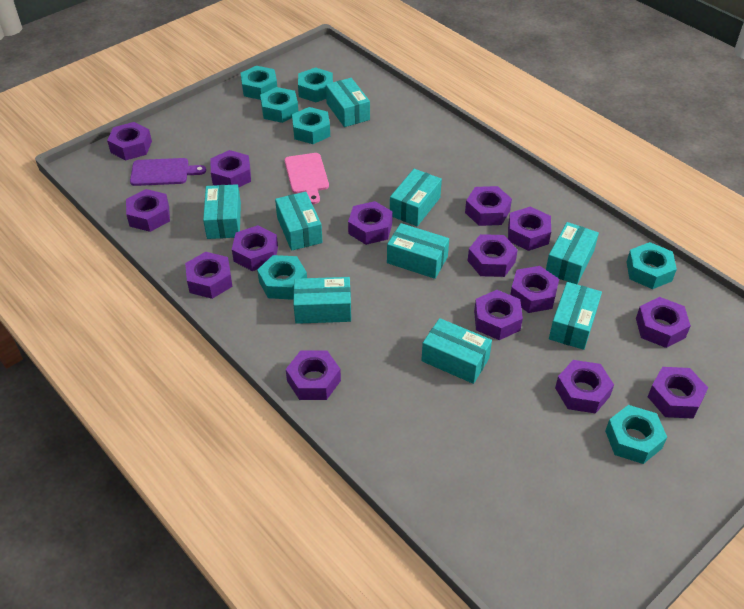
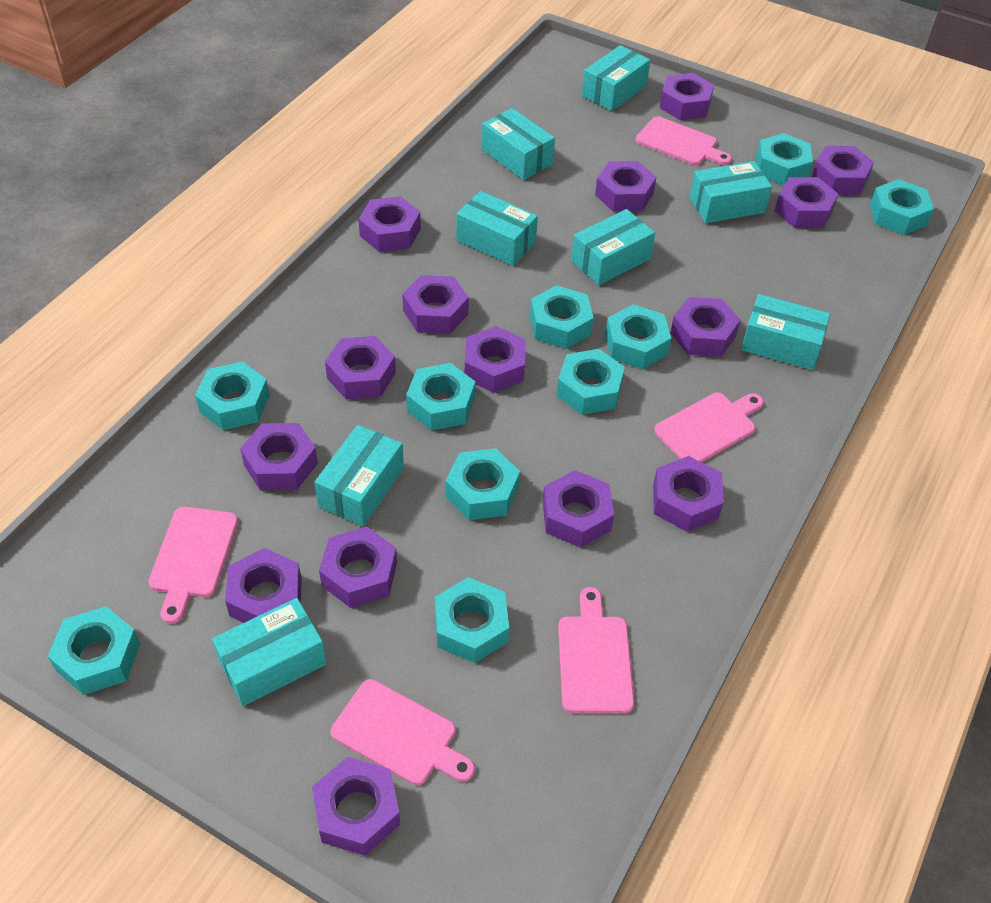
pink cutting board: [285,153,329,204] = 1 -> [148,507,238,624] [331,679,475,785] [558,587,634,713] [636,116,732,165] [654,393,764,462] = 5
purple cutting board: [130,158,206,186] = 1 -> none = 0
turquoise box: [203,184,241,239] [275,192,323,251] [293,277,351,324] [326,78,370,127] [387,223,449,279] [390,169,442,226] [421,318,492,384] [546,222,599,284] [549,282,602,350] = 9 -> [212,598,327,706] [314,425,404,526] [456,191,538,266] [482,108,555,180] [571,209,655,285] [582,45,650,111] [690,161,772,223] [741,294,830,370] = 8
turquoise nut: [240,66,277,100] [257,255,307,300] [260,87,298,123] [292,107,330,144] [298,67,333,102] [605,405,667,464] [627,242,677,289] = 7 -> [48,606,140,695] [195,361,269,430] [406,363,475,431] [435,577,509,663] [446,448,520,520] [530,285,594,349] [557,349,625,415] [605,304,671,369] [756,133,813,186] [870,179,934,235] = 10

